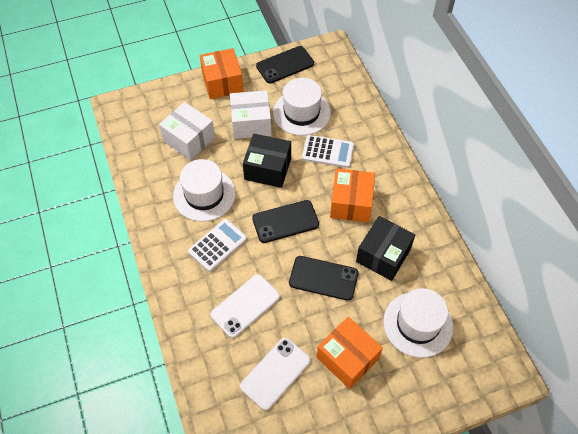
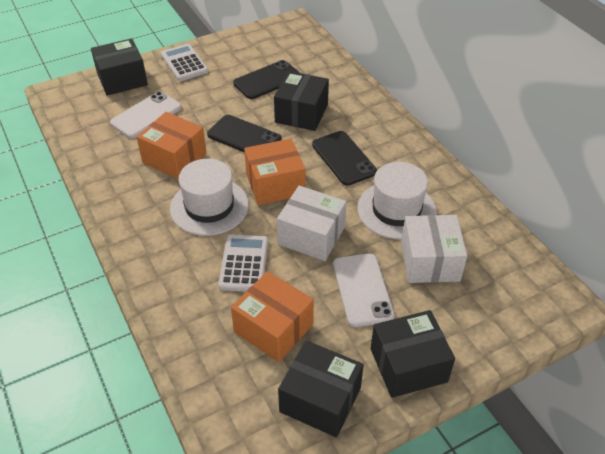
black box: [243,134,291,188] [356,216,415,281] = 2 -> [91,38,148,96] [274,71,329,131] [278,340,364,437] [371,310,455,398] = 4
white hat: [173,159,236,222] [273,78,331,136] [383,288,453,358] = 3 -> [170,159,249,236] [357,162,437,239] = 2

